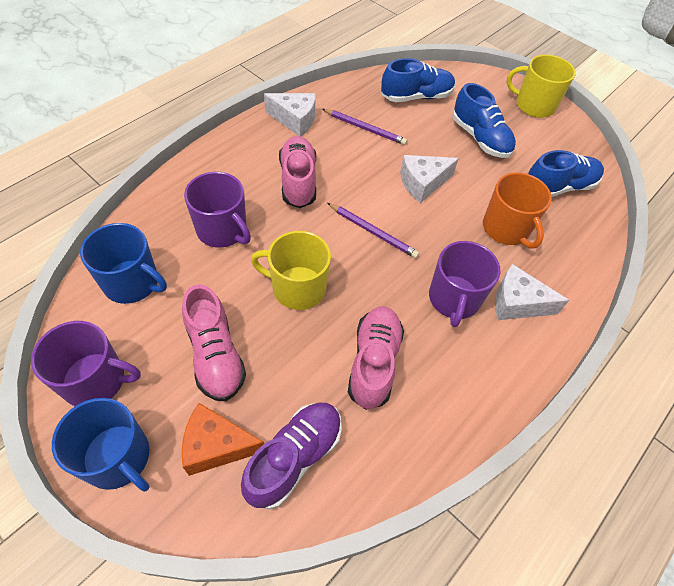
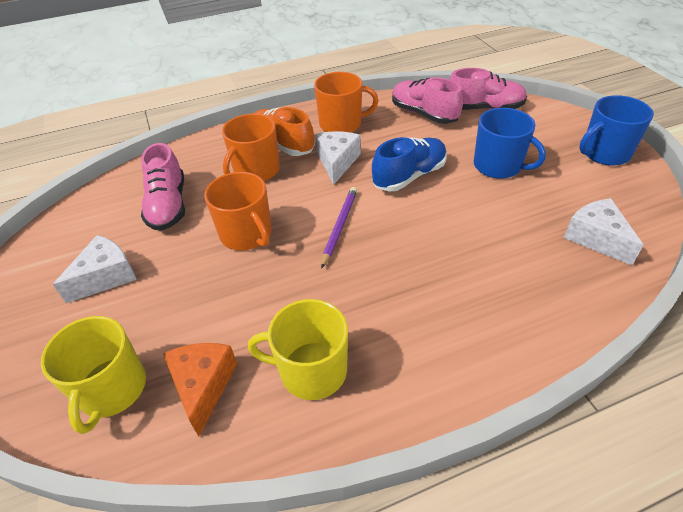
blue shoe: [381,58,455,102] [453,83,516,158] [528,150,604,197] = 3 -> [372,137,447,192] = 1
orange mug: [483,172,552,249] = 1 -> [204,172,272,251] [222,114,280,181] [314,72,379,133] = 3
orange shoe: none = 0 -> [253,107,315,156] = 1
purple mug: [31,321,141,406] [184,172,251,248] [429,241,500,327] = 3 -> none = 0
purple pencil: [322,109,407,145] [327,203,419,258] = 2 -> [321,187,357,269] = 1
purple shoe: [241,403,342,510] = 1 -> none = 0

